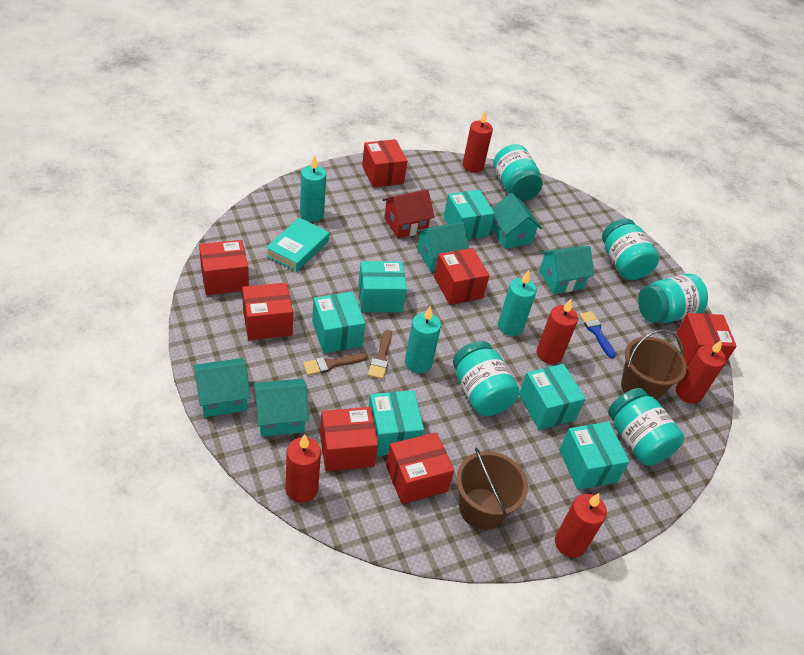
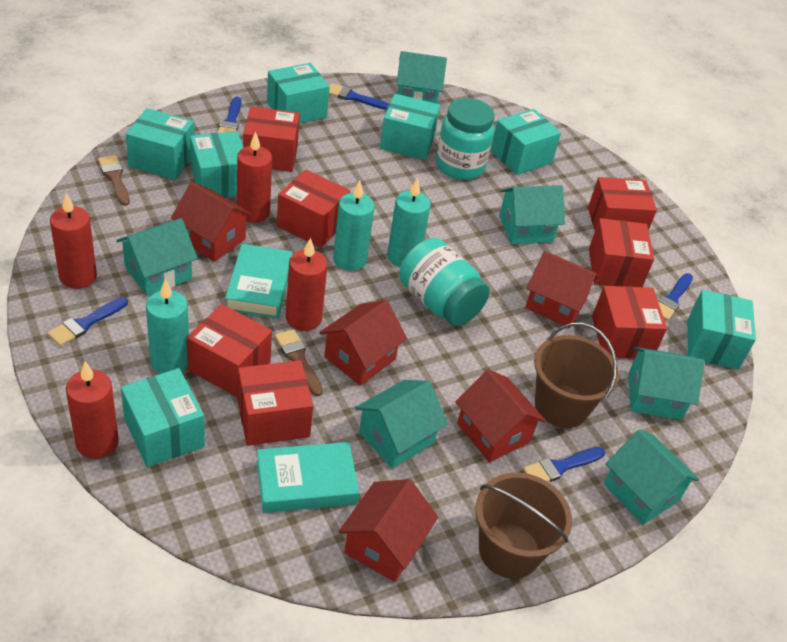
blue brush: [579,311,616,358] = 1 -> [48,297,128,346] [218,97,242,133] [329,83,389,110] [523,447,605,482] [658,273,693,321] = 5
red candle: [286,434,321,503] [463,110,493,173] [537,299,578,364] [555,493,607,558] [676,340,726,404] = 5 -> [50,193,97,289] [66,361,119,459] [237,132,272,223] [286,238,328,331] = 4
red house: [383,189,435,238] = 1 -> [171,182,253,262] [319,300,407,386] [339,479,438,582] [455,369,546,463] [525,251,599,328] = 5
turquoise book: [266,218,329,272] = 1 -> [225,244,293,319] [257,442,359,513] = 2
turquoise box: [312,292,365,353] [358,261,407,312] [369,390,424,456] [444,190,495,240] [519,364,585,430] [559,422,630,490] = 6 -> [121,368,205,467] [126,108,194,180] [190,131,244,198] [267,63,330,124] [380,94,440,160] [490,109,561,175] [687,290,756,370] = 7
turquoise house: [194,358,251,417] [253,379,309,437] [416,222,469,271] [491,193,542,249] [539,246,594,294] = 5 -> [116,218,198,296] [355,380,448,469] [396,51,447,104] [499,185,565,244] [604,429,699,525] [628,347,705,420] = 6
turquoise jar: [453,341,519,416] [493,144,543,201] [602,218,659,280] [608,388,684,466] [638,274,708,323] = 5 -> [399,238,490,326] [436,98,494,180] = 2

